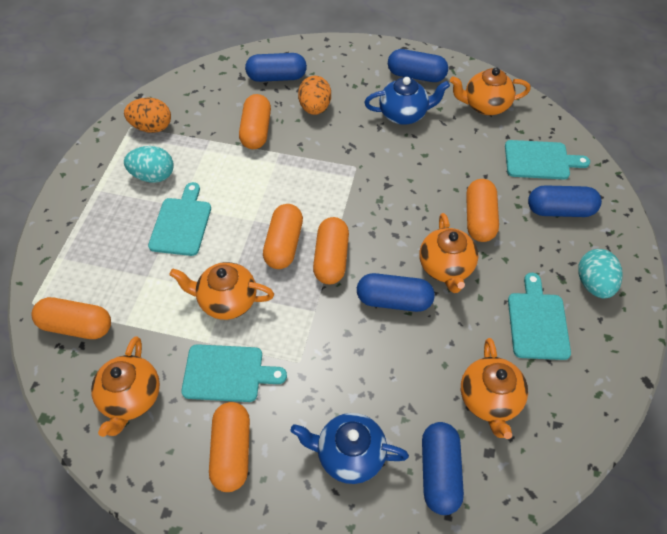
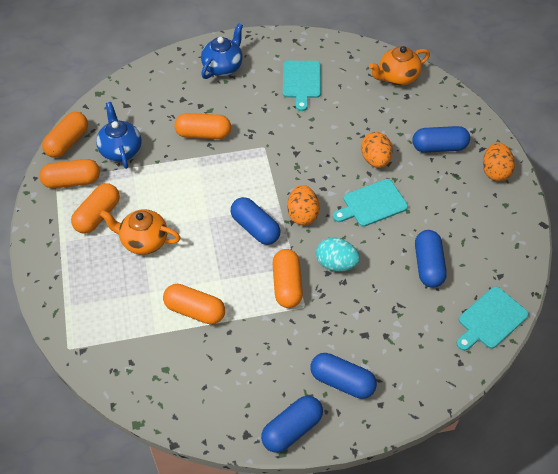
orange egg: [124,97,171,133] [298,76,331,115] = 2 -> [287,185,320,225] [361,132,393,168] [483,143,515,181] = 3
orange teapot: [91,336,160,437] [169,262,274,320] [419,213,479,293] [450,68,531,115] [461,338,528,439] = 5 -> [100,209,181,255] [369,46,430,86] = 2
turquoise cutting board: [148,182,211,256] [181,344,287,402] [505,140,590,180] [508,273,571,360] = 4 -> [283,61,321,111] [333,179,408,227] [456,287,529,351] = 3
turquoise egg: [124,146,174,183] [578,249,623,298] = 2 -> [316,237,360,272] = 1

